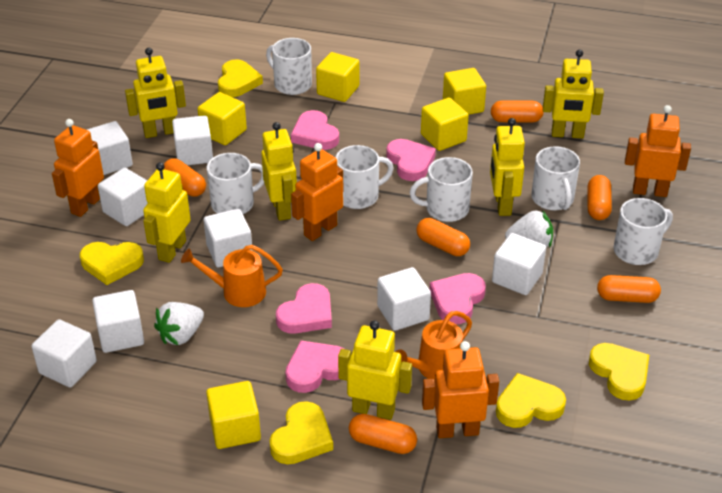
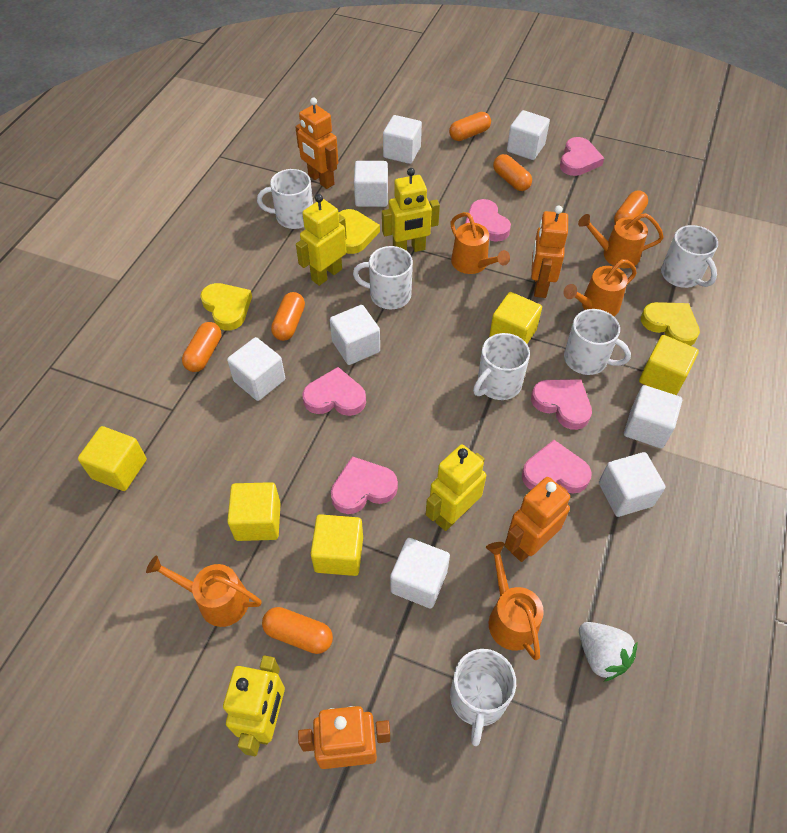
orange watering can: [181,245,283,307] [395,311,472,381] = 2 -> [146,555,262,627] [450,212,510,274] [486,542,544,660] [563,259,637,316] [578,213,664,268] = 5
pink heart: [276,283,332,334] [285,340,344,393] [291,110,339,150] [386,139,436,181] [429,273,486,324] = 5 -> [302,367,366,416] [331,456,398,514] [465,199,511,242] [522,440,592,494] [531,379,592,430] [560,137,604,176] = 6
white strawberry: [154,302,204,345] [505,210,553,248] = 2 -> [579,622,637,682] = 1
yellow heart: [80,242,144,285] [218,59,263,97] [269,401,333,464] [496,373,566,428] [589,343,649,401] = 5 -> [200,283,252,330] [339,209,380,254] [641,302,700,346] = 3
yellow robot: [125,48,186,138] [143,162,191,263] [261,122,297,221] [338,320,412,420] [490,118,525,216] [543,49,604,138] = 6 -> [223,655,285,756] [296,194,347,286] [382,168,440,252] [426,445,486,531] = 4

